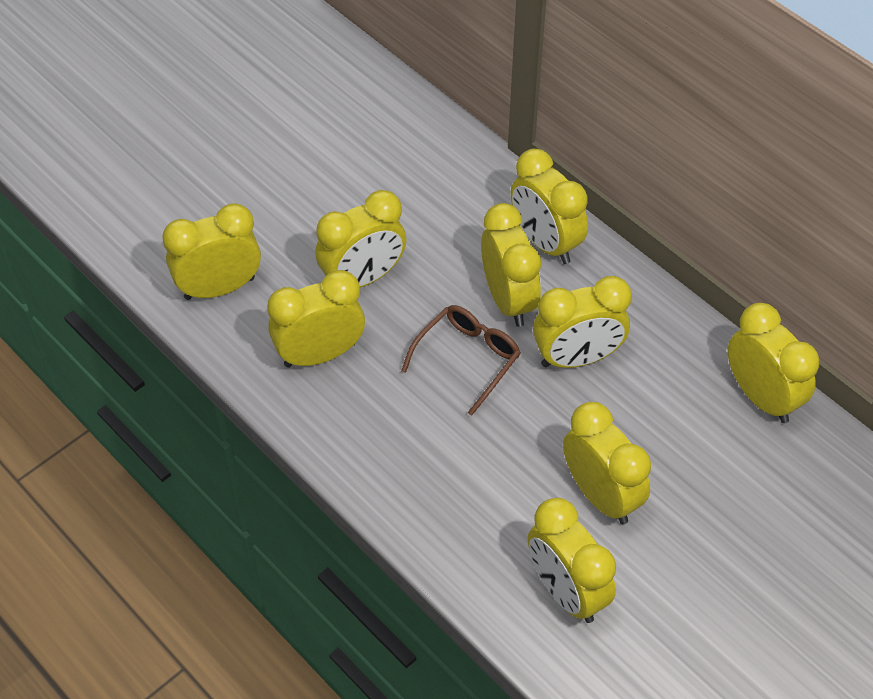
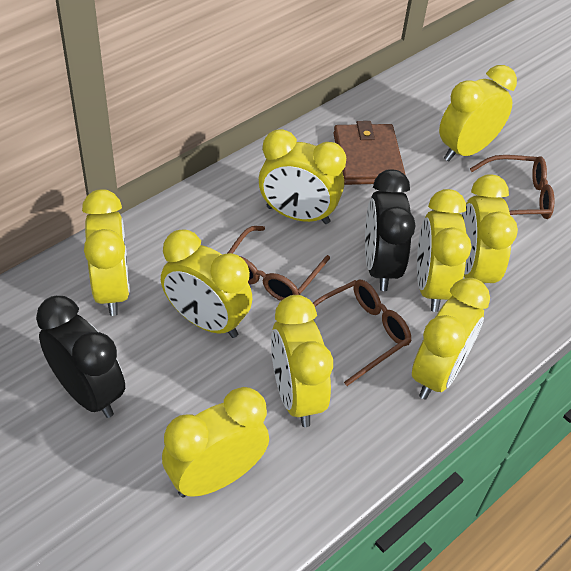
black clock: none = 0 -> [36,296,125,418] [365,169,415,291] = 2
brown glasses: [401,305,521,416] = 1 -> [227,226,330,301] [313,279,412,386] [470,155,555,219] = 3
brown wallet: none = 0 -> [333,121,405,185] = 1

